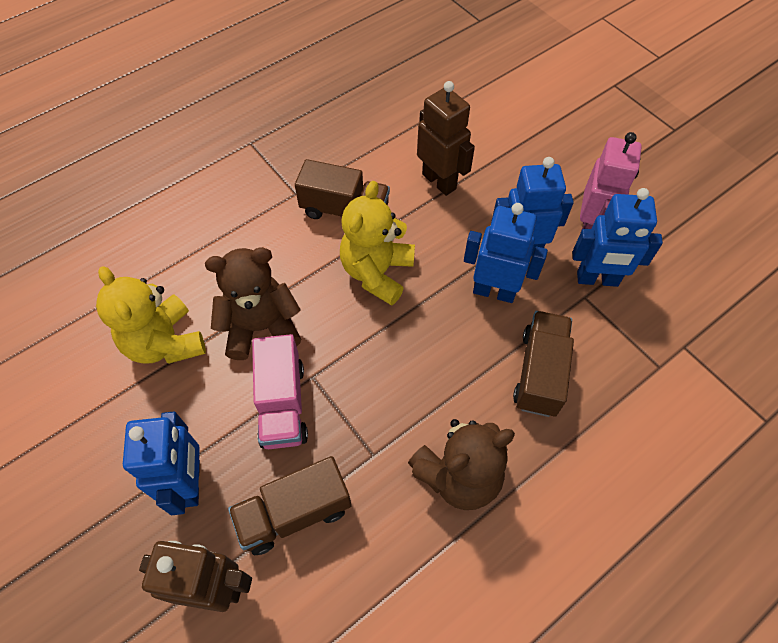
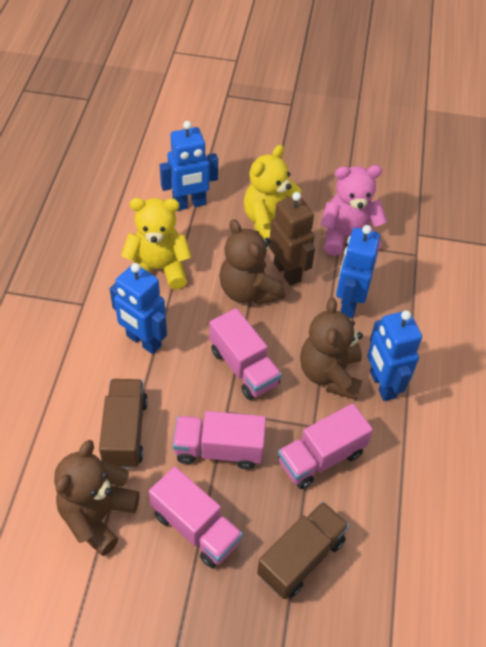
brown robot: [139,541,252,612] [417,81,475,196] = 2 -> [269,192,315,286] = 1
brown teddy bear: [205,247,301,360] [408,419,515,510] = 2 -> [54,440,140,556] [219,219,285,305] [300,298,363,400] = 3
brown truck: [228,456,352,555] [295,159,390,219] [513,311,574,417] = 3 -> [99,379,148,469] [257,501,349,599] = 2
pink robot: [580,132,642,231] = 1 -> none = 0
pink teddy bear: none = 0 -> [320,165,387,256] = 1
pink truck: [252,334,308,449] = 1 -> [149,467,243,568] [173,411,266,469] [210,308,282,400] [278,403,373,489] = 4

